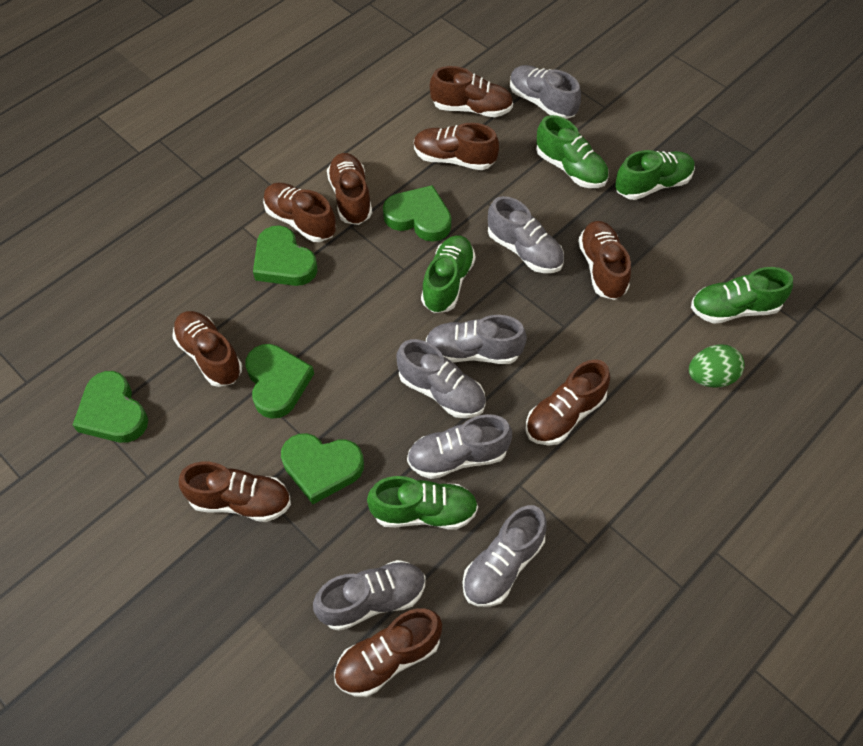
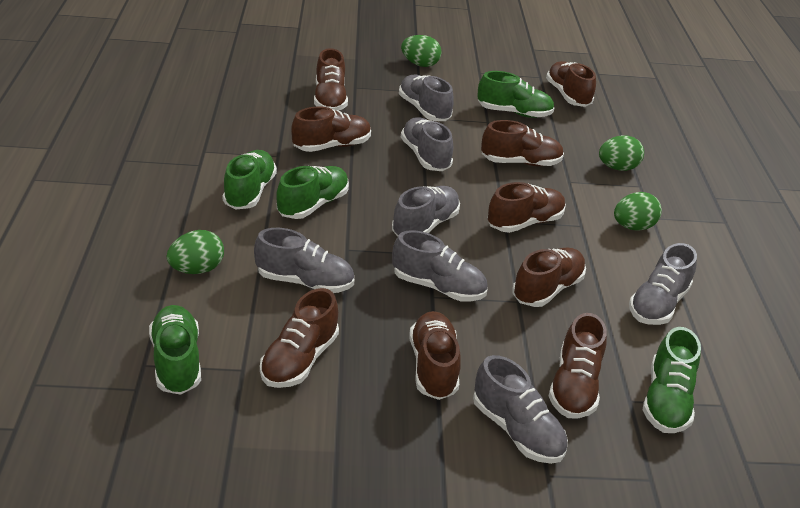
green egg: [689,345,745,387] = 1 -> [167,230,224,274] [401,35,441,67] [599,135,644,171] [614,192,662,231] = 4
green heart: [73,371,148,443] [245,344,314,419] [253,225,317,286] [281,433,364,504] [383,185,451,242] = 5 -> none = 0

